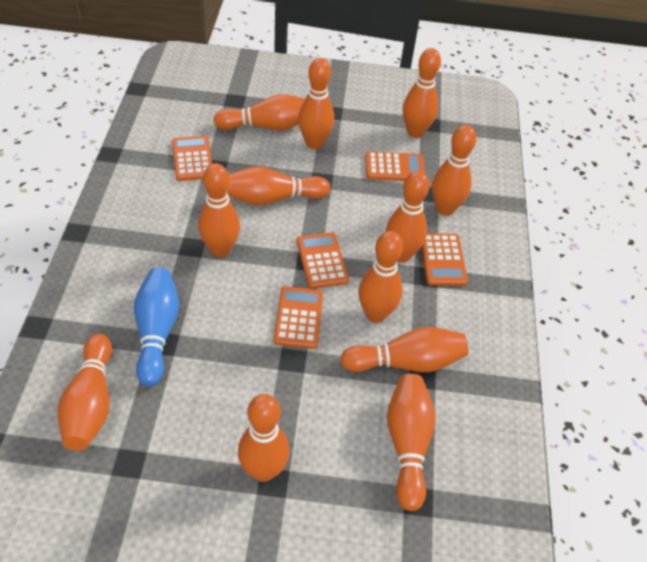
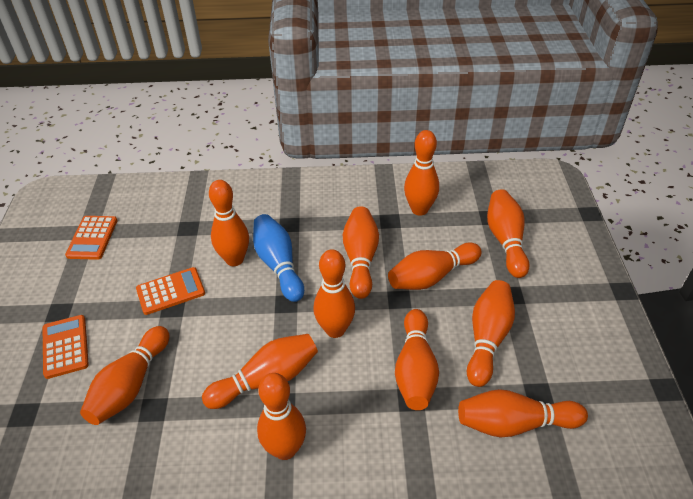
orange calculator: [172,136,212,181] [274,286,323,349] [297,232,349,289] [365,152,425,181] [421,233,468,286] = 5 -> [43,315,89,379] [65,216,118,260] [136,267,205,315] = 3

